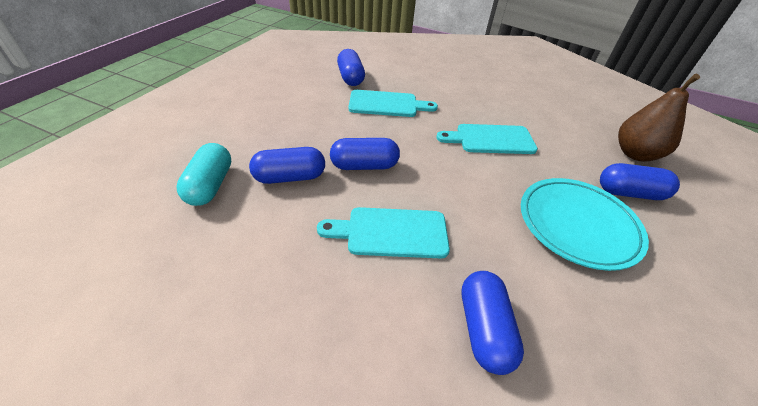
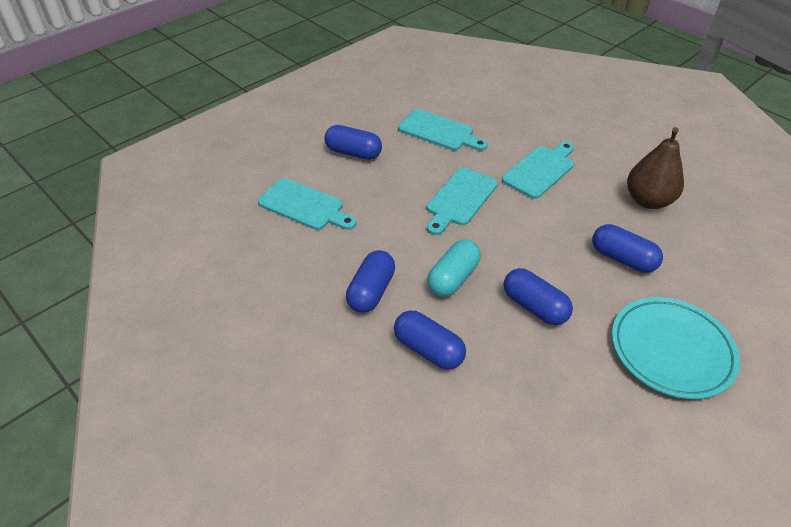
turquoise cutting board: [317,207,450,258] [348,90,438,117] [436,124,538,154] = 3 -> [258,178,357,230] [398,109,488,151] [427,168,498,235] [502,142,574,199] = 4

